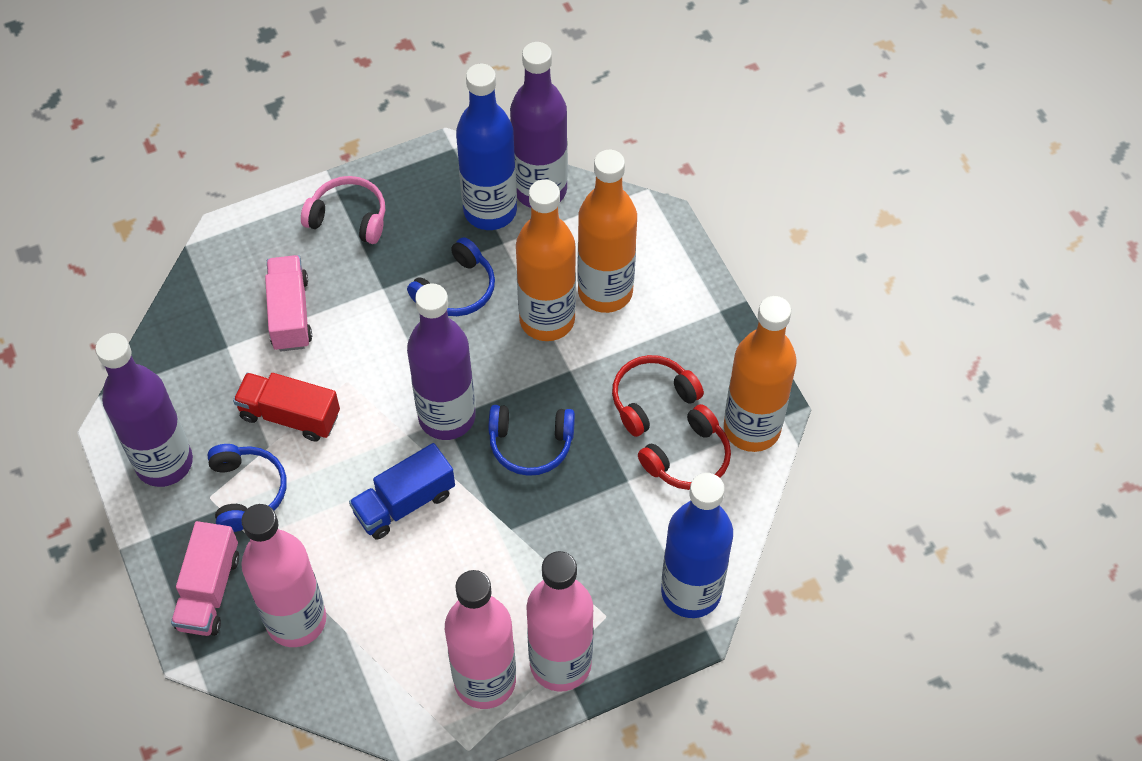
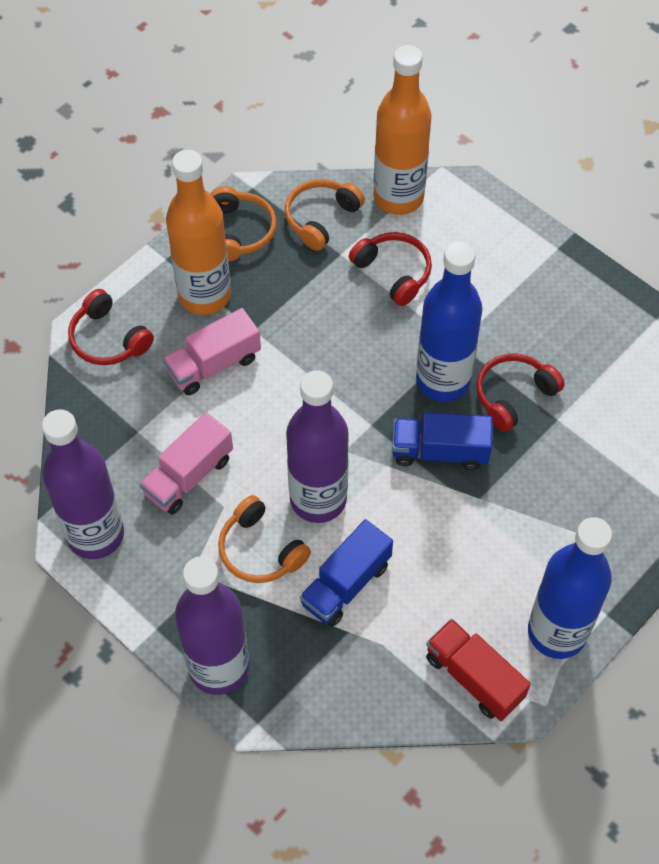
blue headphones: [207,444,287,532] [407,237,495,316] [489,405,575,476] = 3 -> none = 0
blue truck: [349,443,455,540] = 1 -> [300,519,393,627] [393,412,493,470] = 2
orange bottle: [516,180,576,341] [577,150,637,313] [724,296,797,452] = 3 -> [166,150,231,315] [373,45,431,215] = 2
orange headphones: none = 0 -> [211,186,277,262] [218,495,311,583] [285,179,365,251] = 3
pink bottle: [241,504,326,647] [445,570,516,709] [527,551,593,692] = 3 -> none = 0
pink headphones: [301,176,385,244] = 1 -> none = 0
red headphones: [612,355,704,437] [638,404,731,490] = 2 -> [68,289,154,365] [349,232,432,306] [476,353,565,432] = 3

